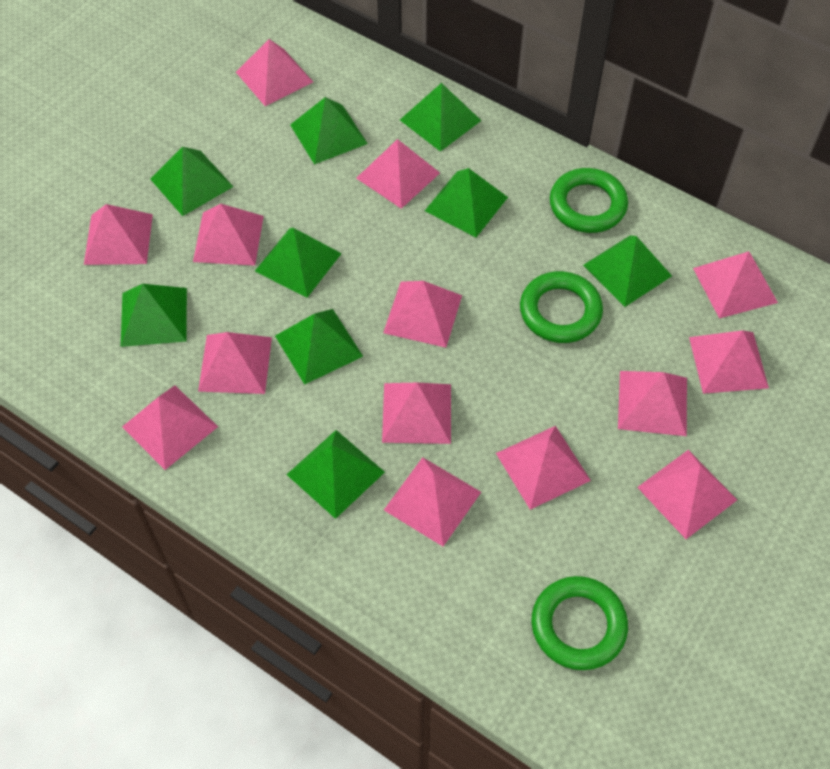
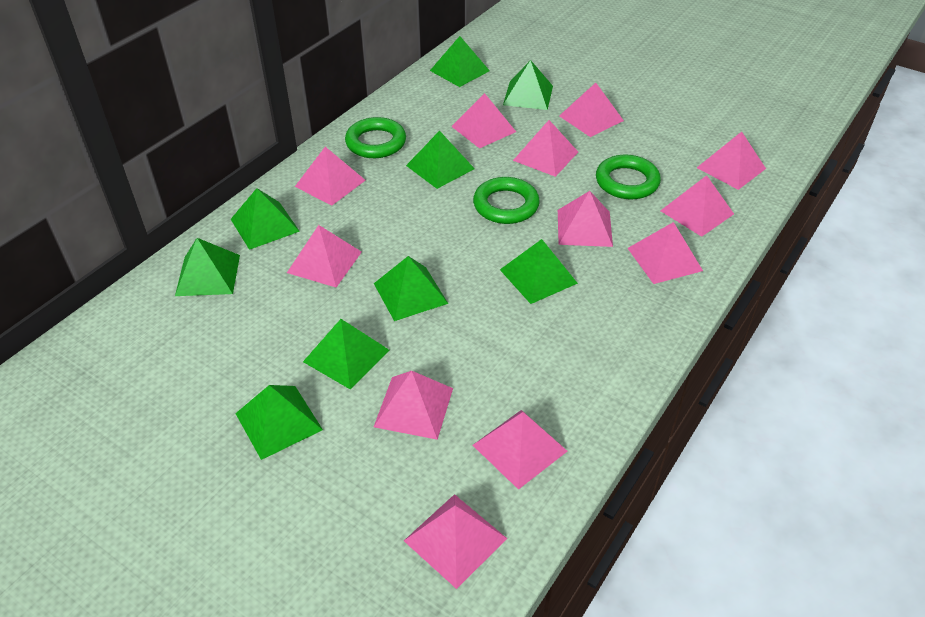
pink pyramid: [84,204,153,265] [122,385,218,470] [193,204,264,266] [198,332,272,394] [236,39,313,106] [356,139,440,209] [382,383,451,444] [383,281,462,348] [384,457,481,546] [496,426,591,510] [618,371,687,436] [637,450,737,539] [689,330,769,394] [693,251,778,318] = 14 -> [287,225,362,287] [295,147,366,206] [374,371,453,440] [404,494,507,589] [451,93,516,148] [473,410,568,490] [513,120,578,177] [558,191,613,247] [559,83,624,137] [627,222,703,284] [660,175,734,237] [697,132,766,190] = 12

